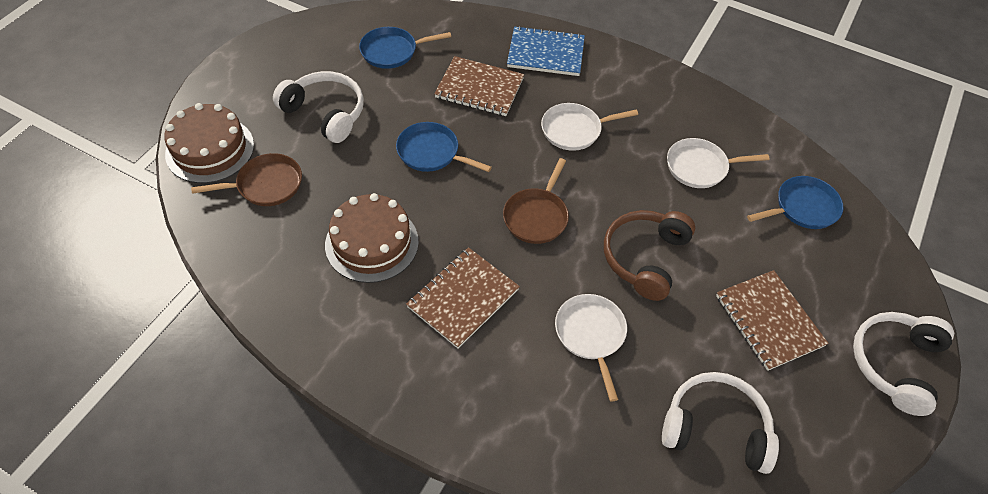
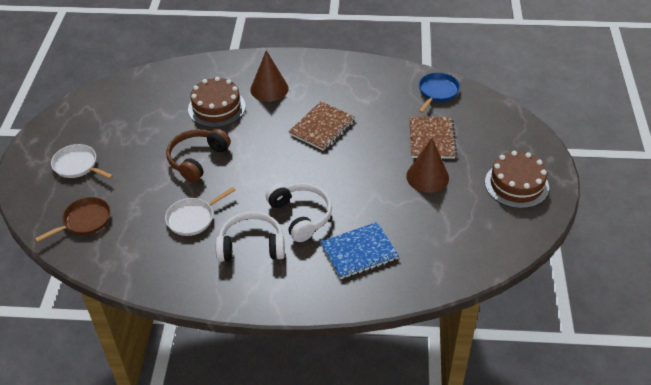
blue pan: [359,27,451,69] [396,122,492,172] [747,176,843,229] = 3 -> [419,73,460,113] = 1
brown cone: none = 0 -> [250,50,289,102] [406,138,449,193] = 2
brown notebook: [406,247,520,349] [434,56,524,116] [716,270,829,371] = 3 -> [288,101,355,151] [409,117,457,159] = 2
brown pan: [191,153,302,206] [503,158,569,244] = 2 -> [35,197,111,242] = 1
white headphones: [273,71,364,143] [662,372,779,474] [853,312,954,416] = 3 -> [216,212,285,262] [266,183,332,242] = 2
white pan: [541,103,638,151] [555,294,627,401] [667,138,770,188] = 3 -> [51,144,113,179] [165,187,236,236] = 2

